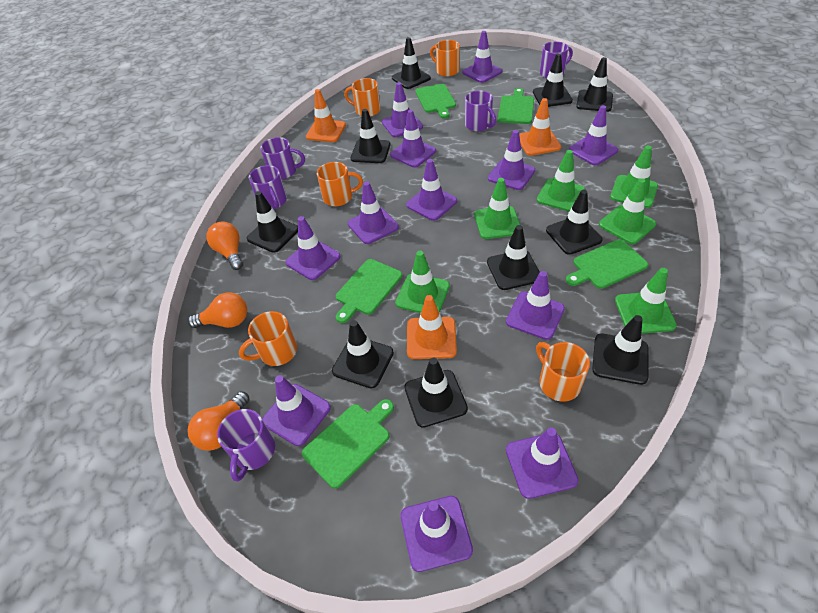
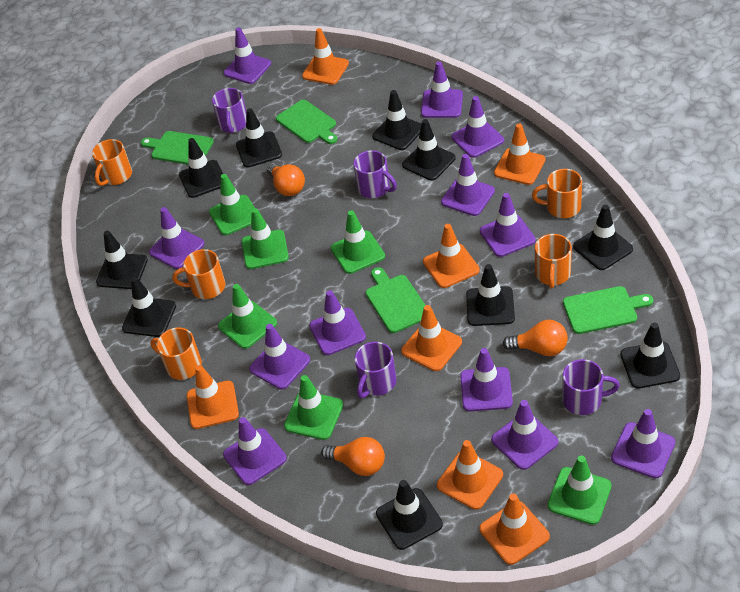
green cutting board: [302,399,394,489] [336,259,402,323] [416,84,456,119] [498,88,534,124] [566,239,648,289] = 5 -> [141,131,214,165] [276,100,338,144] [366,267,425,333] [563,286,653,334] = 4
orange traffic cone: [306,89,346,142] [407,295,457,359] [519,98,561,156] = 3 -> [186,365,239,429] [302,28,349,85] [401,305,462,371] [423,224,480,288] [437,440,503,510] [479,493,550,565] [494,124,545,185] = 7
purple mug: [217,409,275,482] [249,165,287,209] [260,137,305,180] [465,91,496,131] [540,41,573,79] = 5 -> [212,88,247,134] [353,150,397,198] [355,342,396,398] [562,359,620,415] = 4

